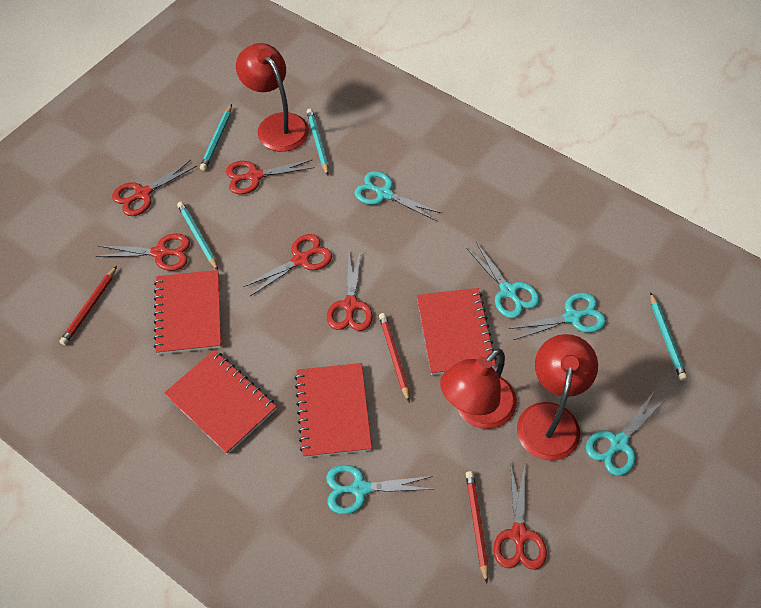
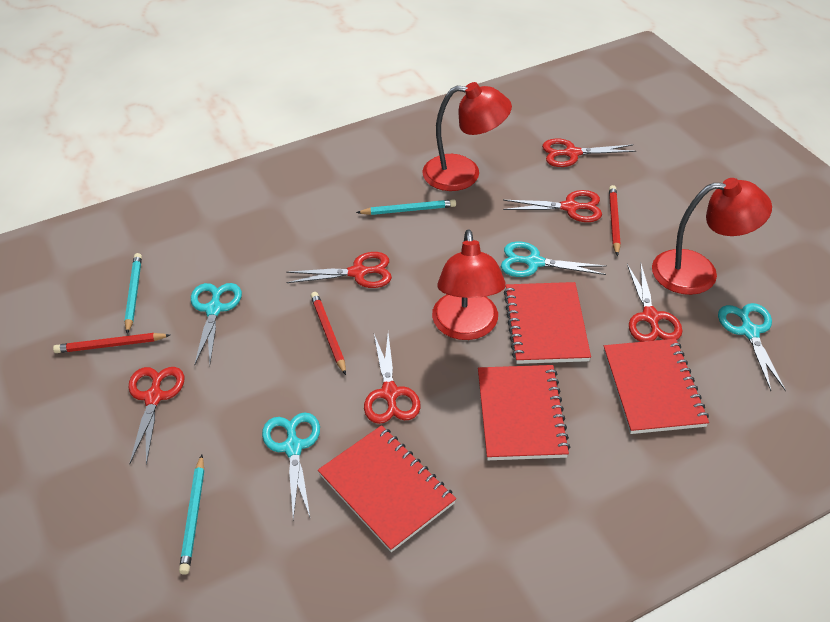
turquoise pencil: [177,202,218,270] [200,104,232,171] [307,109,329,176] [650,292,687,381] = 4 -> [124,253,142,334] [179,455,204,575] [356,199,456,215] = 3
turquoise scissors: [326,465,434,514] [354,171,441,221] [466,242,539,318] [509,293,606,340] [586,393,665,476] = 5 -> [191,283,242,364] [262,412,320,519] [501,241,607,277] [718,303,786,391] = 4

